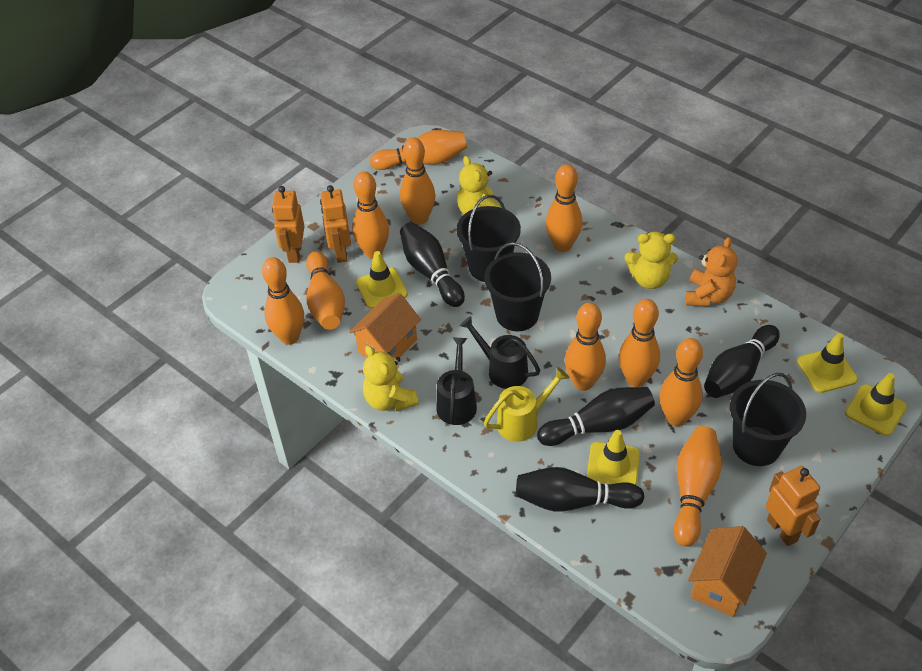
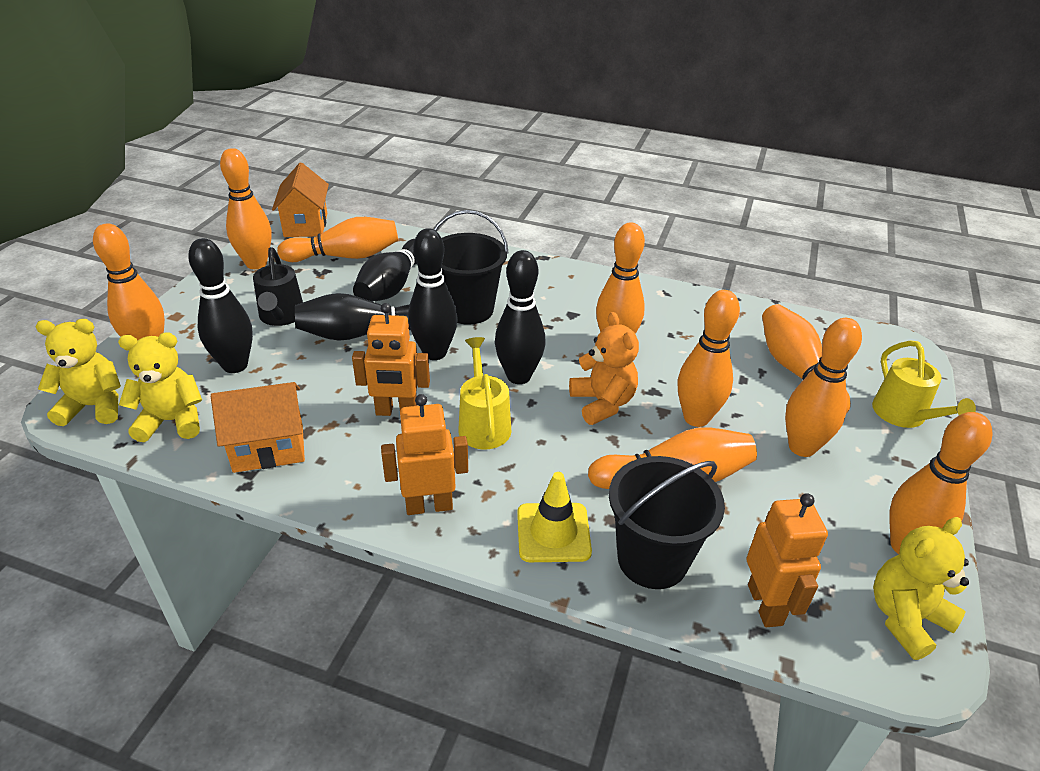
black bowling pin: [400,222,465,307] [516,467,644,511] [537,387,655,446] [704,325,780,398] = 4 -> [188,238,253,373] [295,293,411,341] [353,239,417,302] [408,228,458,360] [495,250,546,384] = 5
black bucket: [456,195,521,282] [484,242,551,331] [730,373,806,466] = 3 -> [433,210,509,325] [609,456,725,589] = 2
black watering can: [437,337,477,425] [460,316,540,389] = 2 -> [253,247,303,326] = 1
orange bowling pin: [262,257,304,345] [306,251,345,330] [352,171,389,259] [370,130,467,170] [400,137,436,225] [546,164,583,252] [565,303,606,391] [619,299,660,387] [659,338,703,426] [673,426,722,546] = 10 -> [93,223,165,340] [220,148,272,269] [277,217,398,262] [588,427,757,489] [596,223,645,334] [678,290,740,427] [762,304,851,413] [785,318,862,457] [889,412,993,554] = 9
yellow traffic cone: [356,251,408,309] [587,430,640,485] [797,333,858,393] [845,373,907,436] = 4 -> [517,472,592,562] = 1
yellow watering can: [484,367,569,442] = 1 -> [458,337,511,449] [872,340,976,428] = 2

